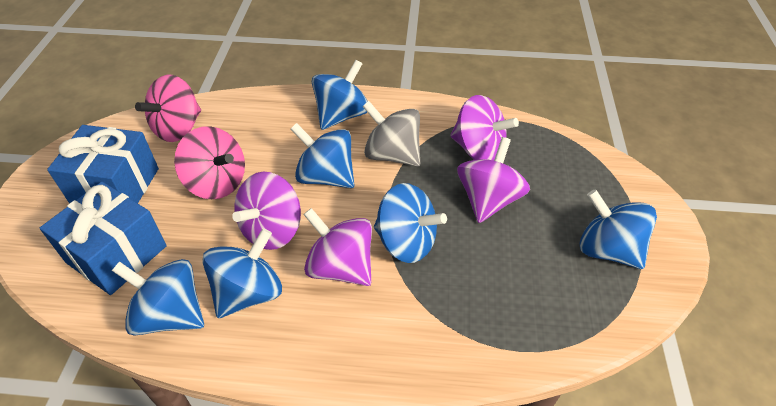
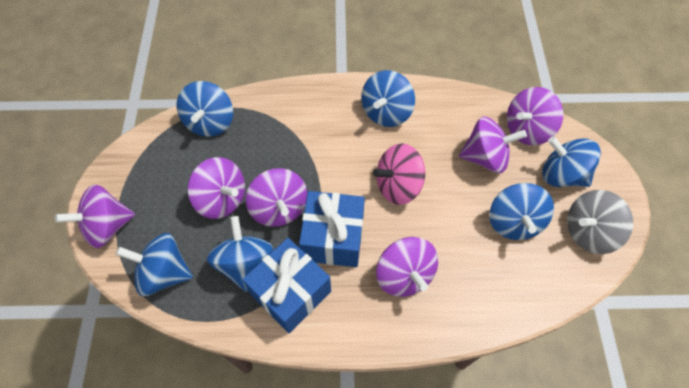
pink spinning top: [135,75,201,142] [174,126,245,199] = 2 -> [373,143,425,205] = 1
purple spinning top: [232,172,301,250] [304,208,372,286] [450,95,519,161] [457,137,530,223] = 4 -> [55,184,135,248] [188,157,245,219] [246,168,307,227] [376,237,438,297] [459,117,527,173] [507,87,563,145] = 6

